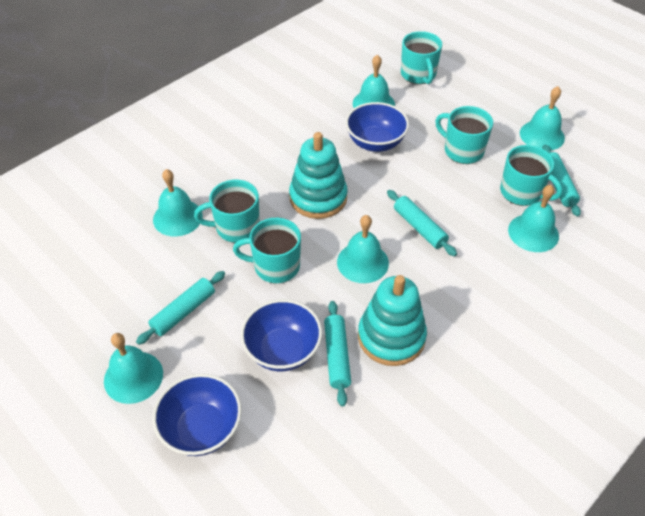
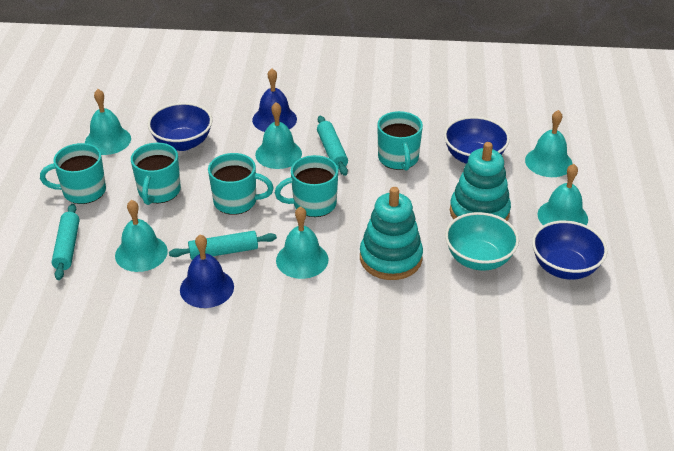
blue bell: none = 0 -> [180,234,234,308] [252,69,297,132] = 2
turquoise bowl: none = 0 -> [445,212,519,271] = 1
turquoise rolling pin: [136,271,225,345] [324,301,351,407] [387,190,457,256] [542,145,581,217] = 4 -> [52,204,79,280] [169,231,277,260] [317,116,348,176] = 3

